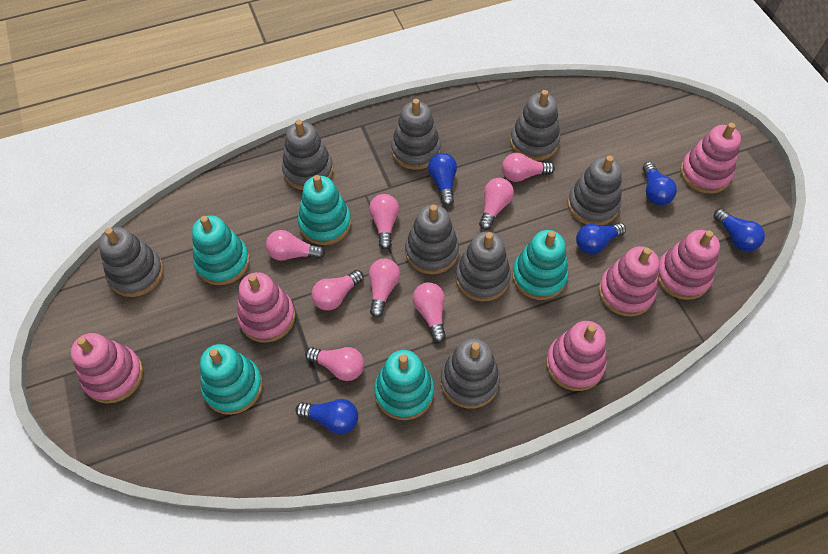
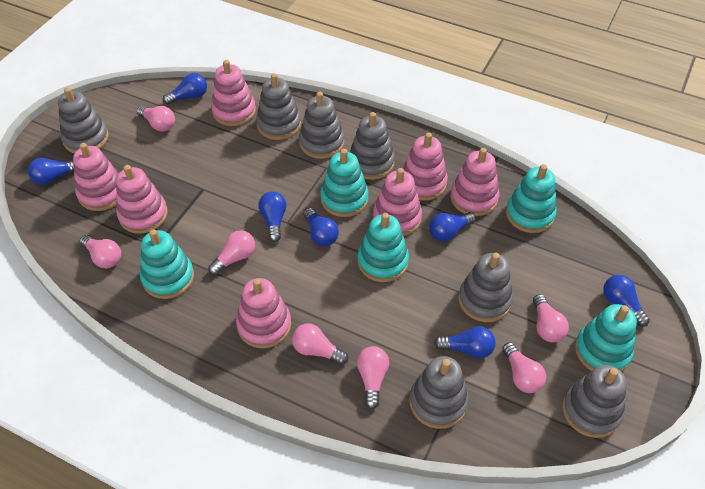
blue light bulb: [296,399,358,434] [428,153,457,206] [576,223,626,254] [643,162,677,205] [714,209,765,251] = 5 -> [28,158,74,185] [163,73,207,105] [259,191,287,242] [304,208,339,246] [429,212,476,241] [434,326,496,359] [603,275,650,327] = 7
grey stacking toy: [98,227,163,297] [282,120,333,190] [391,99,441,170] [405,205,459,274] [440,338,500,409] [455,231,511,301] [510,90,560,161] [567,156,622,225] = 8 -> [58,87,109,153] [256,73,301,140] [299,92,344,159] [350,112,395,180] [409,356,469,429] [458,253,513,322] [562,365,627,438] = 7
pink light bulb: [266,230,325,261] [305,347,364,381] [312,270,364,311] [369,194,399,250] [369,259,400,318] [413,282,446,343] [479,178,514,230] [502,153,555,182] = 8 -> [80,235,121,268] [137,106,175,132] [208,230,255,275] [292,323,348,365] [357,346,389,409] [502,342,546,393] [533,294,569,343] = 7
pink stacking toy: [71,333,143,403] [237,272,296,343] [546,321,607,391] [598,246,659,316] [658,230,720,300] [680,123,741,194] = 6 -> [73,143,119,211] [116,165,168,234] [211,60,256,126] [236,278,291,348] [373,168,422,236] [403,132,448,201] [450,148,499,216] = 7

